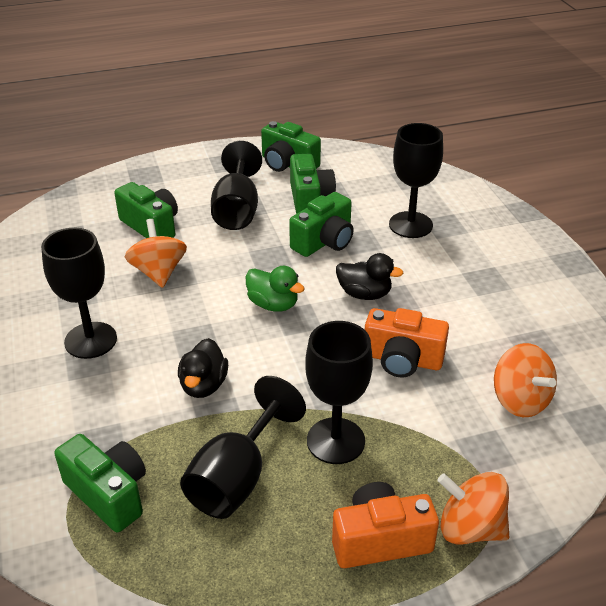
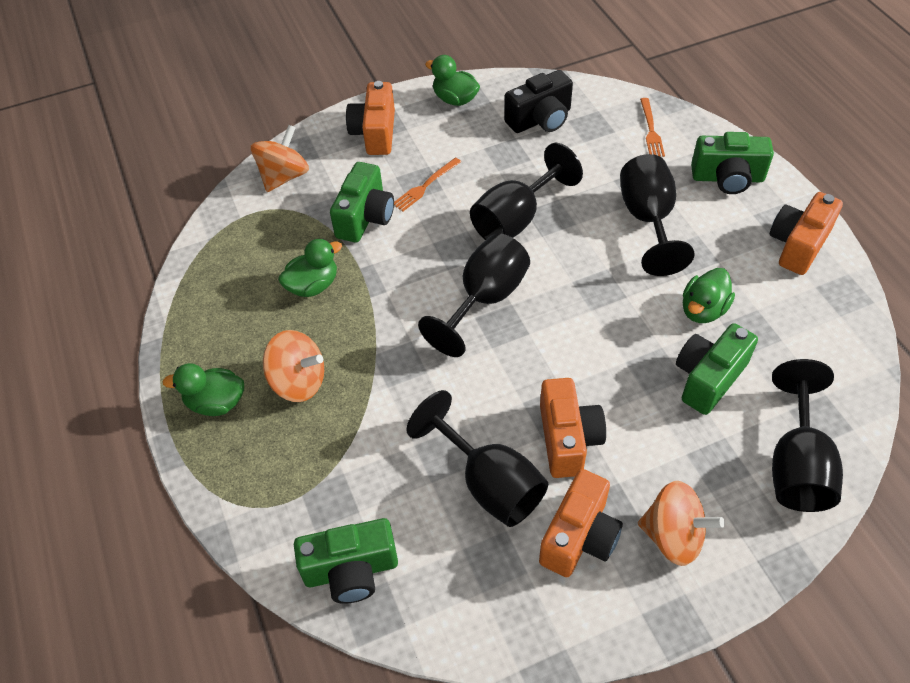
black camera: none = 0 -> [504,70,573,133] = 1
black duck: [178,338,228,398] [336,253,404,300] = 2 -> none = 0
green camera: [54,434,146,533] [114,182,178,238] [261,121,321,172] [289,192,354,257] [290,153,336,214] = 5 -> [294,518,398,604] [330,162,394,243] [676,323,758,415] [691,132,774,194] = 4
green duck: [246,266,305,312] = 1 -> [162,363,244,416] [278,239,342,297] [425,55,480,106] [683,268,735,323] = 4
orange camera: [332,482,439,568] [365,308,449,378] = 2 -> [346,81,395,155] [539,469,623,577] [540,378,606,478] [770,192,843,275] = 4
orange fork: none = 0 -> [394,157,461,211] [640,98,665,157] = 2

